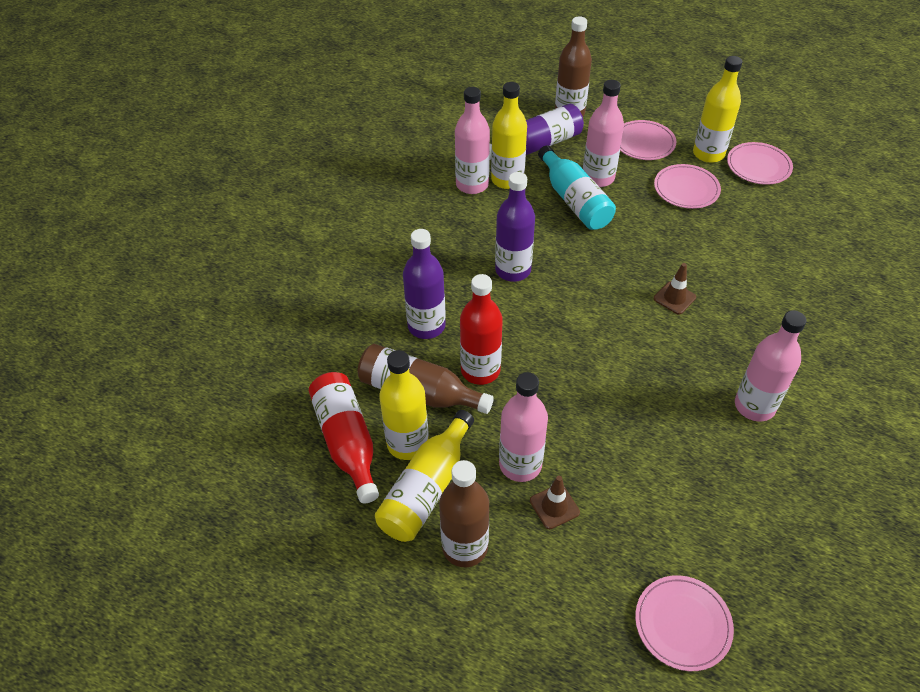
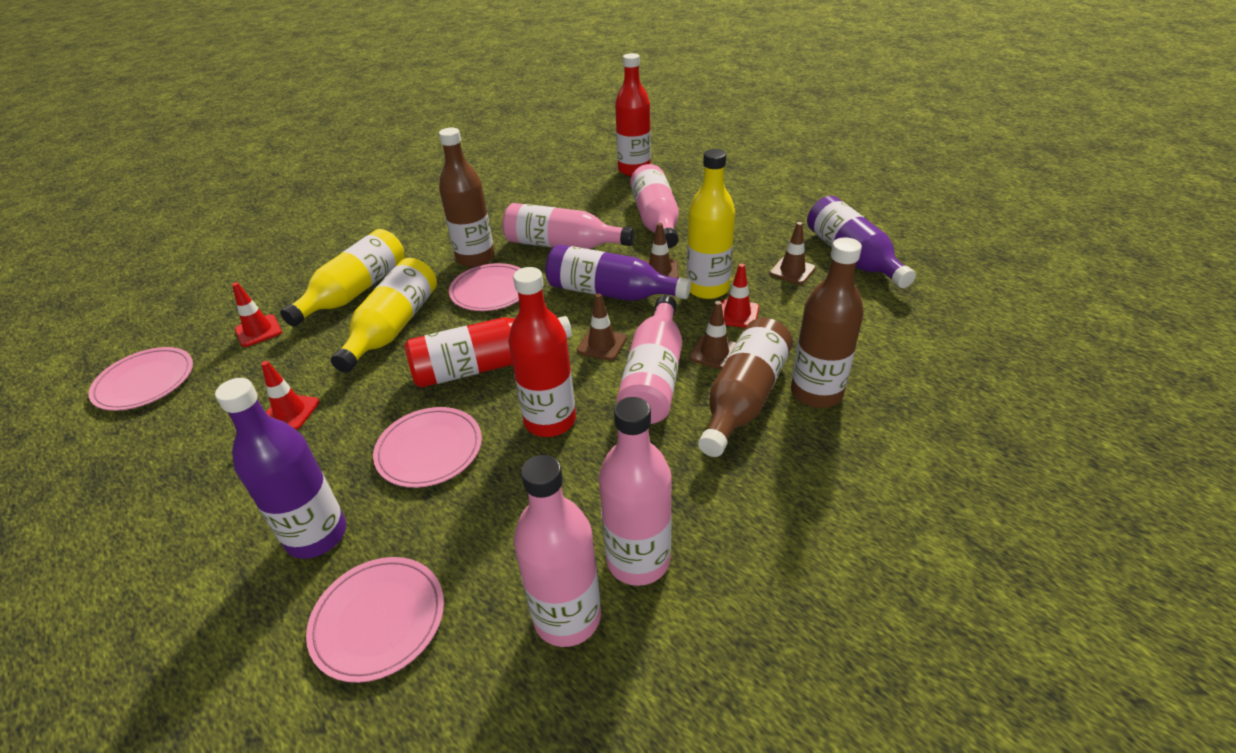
brown traffic cone: [530,476,580,529] [654,263,696,314] = 2 -> [577,293,627,361] [644,223,679,279] [689,301,736,369] [769,222,816,284] = 4
pink bottle: [455,87,490,194] [499,372,548,482] [583,80,624,187] [735,310,806,421] = 4 -> [502,203,634,249] [514,455,601,647] [599,397,672,586] [616,295,682,424] [630,164,679,248] = 5
red bottle: [309,372,379,503] [460,274,503,385] = 2 -> [404,316,572,388] [508,267,576,437] [615,53,651,176] = 3
red traffic cone: none = 0 -> [232,282,282,347] [261,361,319,430] [720,264,759,328] = 3
turquoise bottle: [538,146,616,230] = 1 -> none = 0
yellow bottle: [375,410,474,542] [379,350,429,460] [491,82,527,189] [693,56,742,163] = 4 -> [280,229,405,327] [331,258,437,373] [687,149,735,299] = 3

